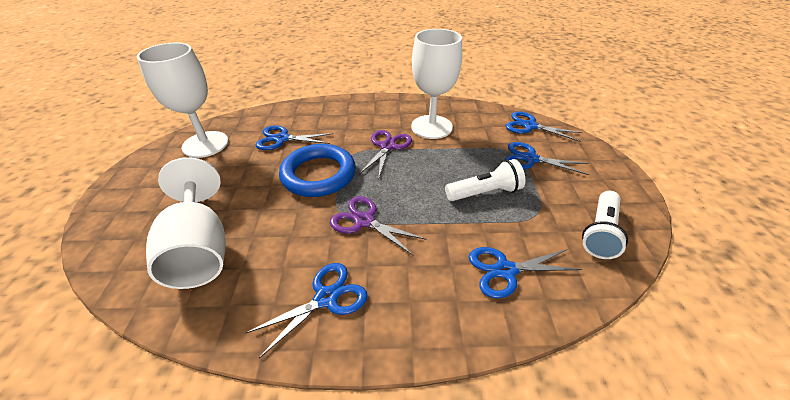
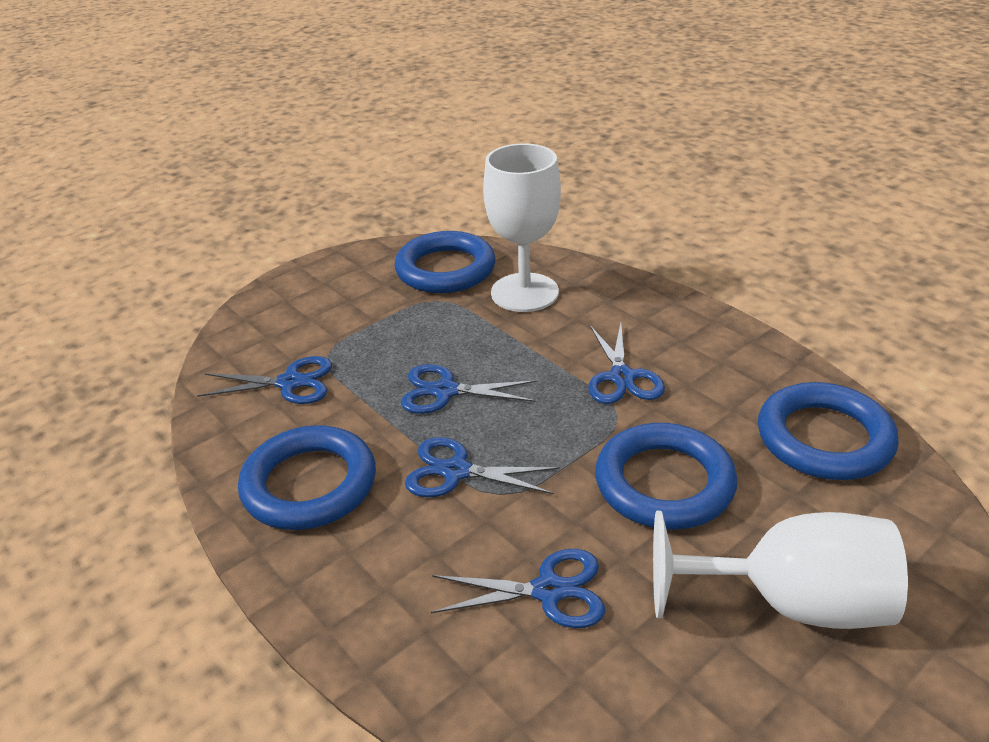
blue ring: [279,144,356,197] = 1 -> [238,425,376,530] [394,231,496,293] [595,423,737,530] [758,382,899,480] = 4
purple scissors: [330,196,426,255] [359,130,412,177] = 2 -> none = 0
white flashlight: [445,159,525,201] [582,191,628,259] = 2 -> none = 0
white goblet: [137,43,229,158] [146,157,226,289] [411,29,462,139] = 3 -> [483,144,561,312] [653,511,908,629] = 2

